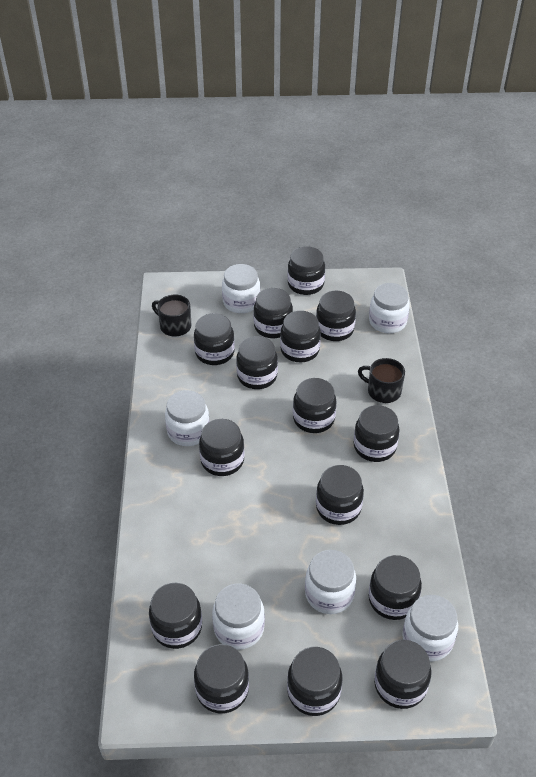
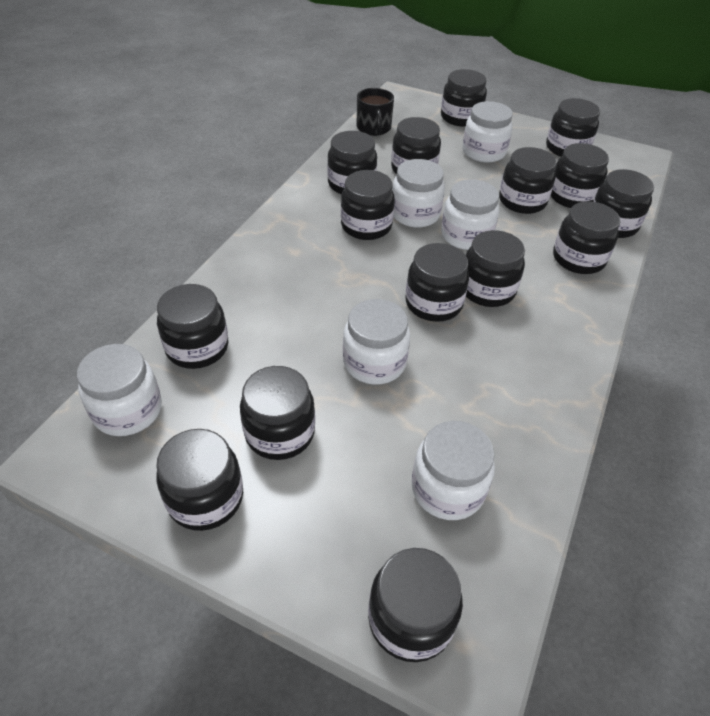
black mug: [152,295,192,336] [358,358,405,403] = 2 -> [357,88,394,136] = 1

